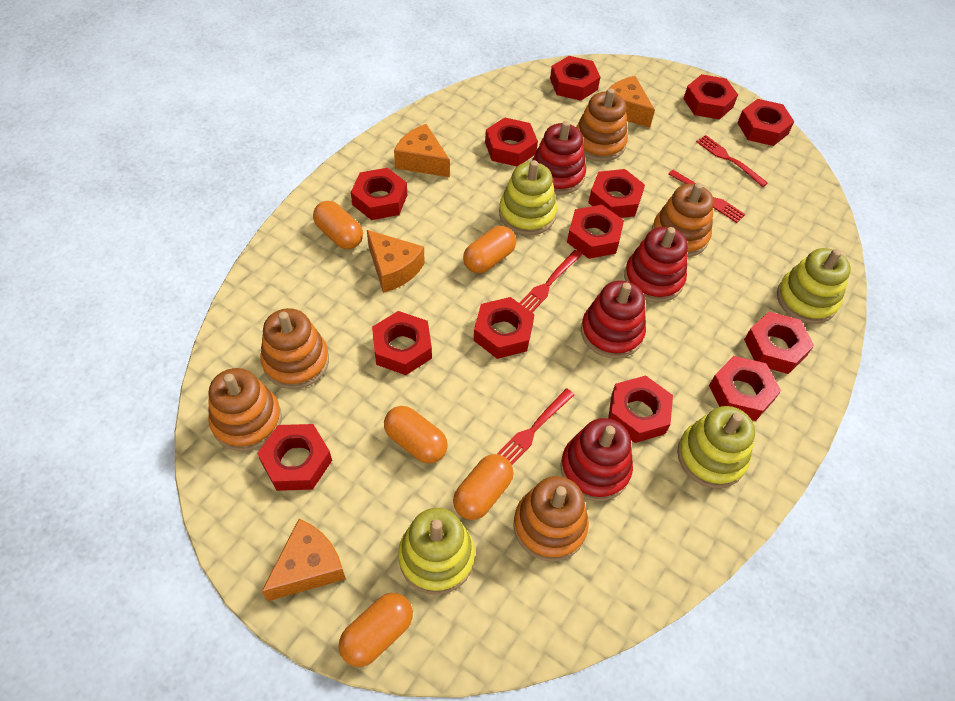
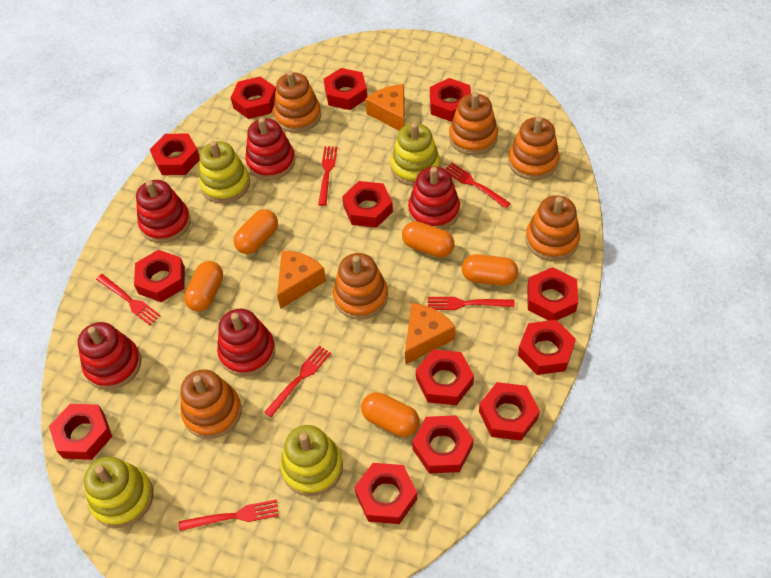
orange cheese: [262,519,346,601] [367,230,425,293] [394,124,450,177] [607,76,655,128] = 4 -> [277,250,326,309] [365,84,405,131] [405,303,455,365] = 3
orange stacking toy: [208,368,282,451] [260,308,329,389] [513,476,589,562] [576,88,628,162] [652,183,714,257] = 5 -> [181,369,242,439] [273,71,321,133] [333,253,388,320] [449,92,498,155] [508,117,559,180] [525,195,580,261] = 6
red fork: [497,388,574,465] [520,250,582,312] [668,170,746,223] [696,135,768,187] = 4 -> [96,274,161,325] [179,499,279,531] [264,345,331,417] [318,146,337,206] [428,297,515,310] [445,163,511,208] = 6
red stacking toy: [532,121,586,195] [560,418,633,501] [581,280,646,359] [624,227,688,302] = 4 -> [78,322,141,390] [136,180,191,243] [217,309,275,377] [245,118,295,180] [408,167,460,230] = 5

